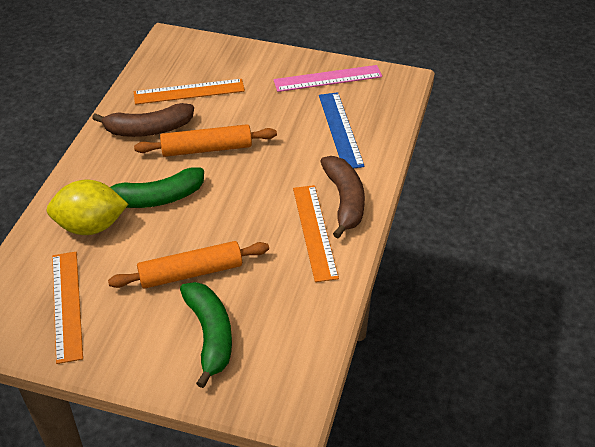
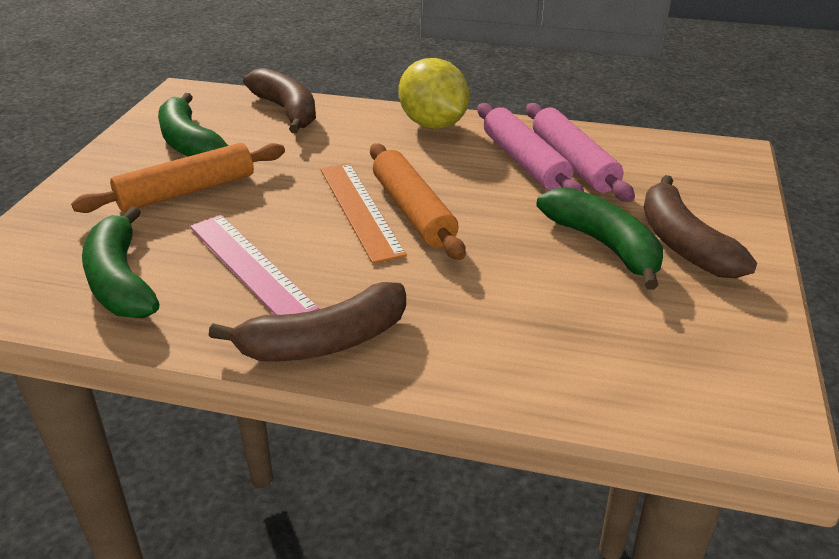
blue ruler: [319,92,365,169] = 1 -> none = 0
brown banana: [92,103,194,137] [320,156,365,238] = 2 -> [209,282,406,361] [243,68,316,134] [644,175,757,278] = 3
green banana: [110,167,204,208] [180,282,232,388] = 2 -> [82,206,160,318] [158,93,228,157] [536,187,663,290] = 3
orange ruler: [52,252,83,364] [134,79,245,105] [293,185,339,282] = 3 -> [320,163,407,264] = 1
pink rolling pin: none = 0 -> [477,103,584,192] [526,103,635,202] = 2

